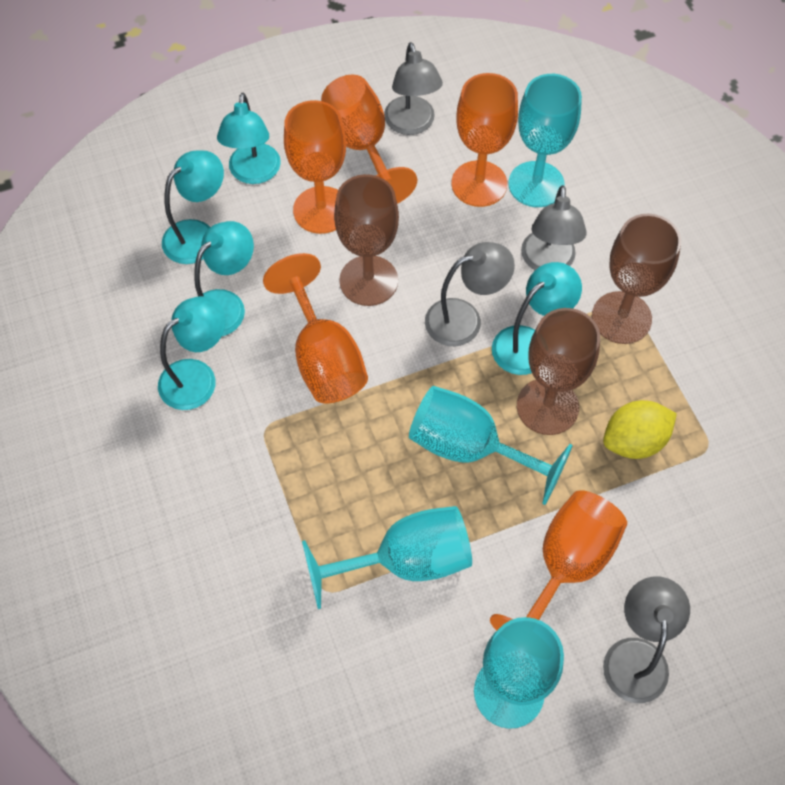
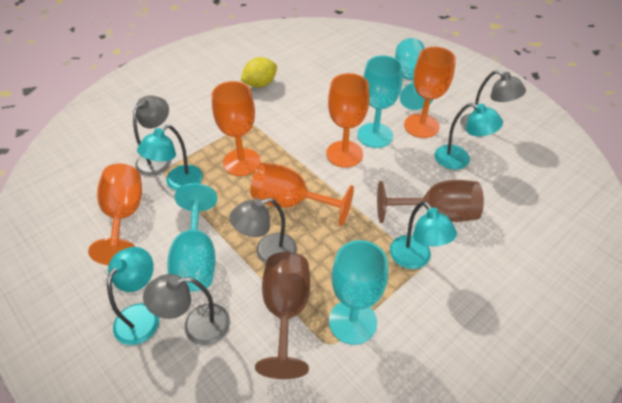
brown goblet: [334,174,399,306] [517,308,600,435] [592,214,681,344] = 3 -> [255,252,310,379] [377,180,484,223] = 2
turquoise lamp: [158,296,225,410] [162,150,224,264] [194,221,254,336] [217,93,281,184] [492,262,582,375] = 5 -> [107,247,159,345] [137,125,203,191] [390,201,457,269] [435,103,503,170] = 4

